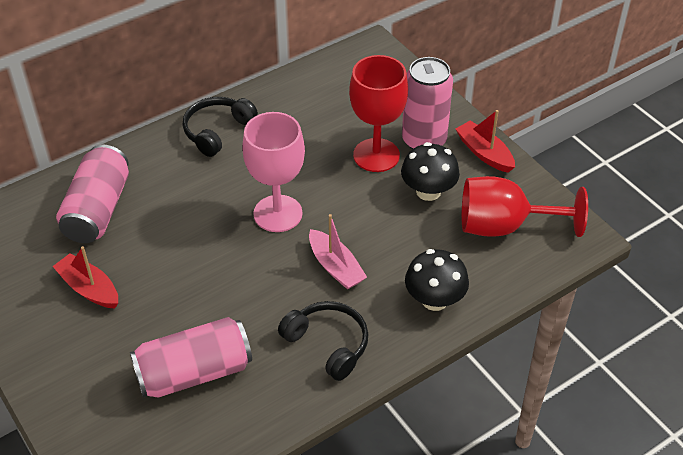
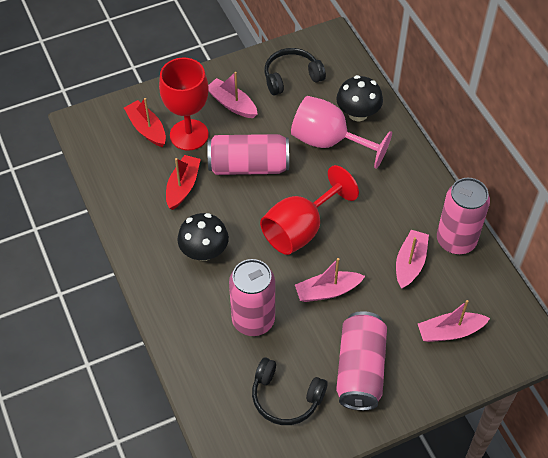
pink boat: [309,214,367,290] = 1 -> [208,72,258,118] [295,258,365,302] [396,230,429,289] [418,300,490,342] = 4
pink can: [56,145,129,243] [130,317,252,398] [402,57,453,149] = 3 -> [207,134,289,175] [229,259,275,336] [336,311,387,411] [437,178,490,254] = 4

